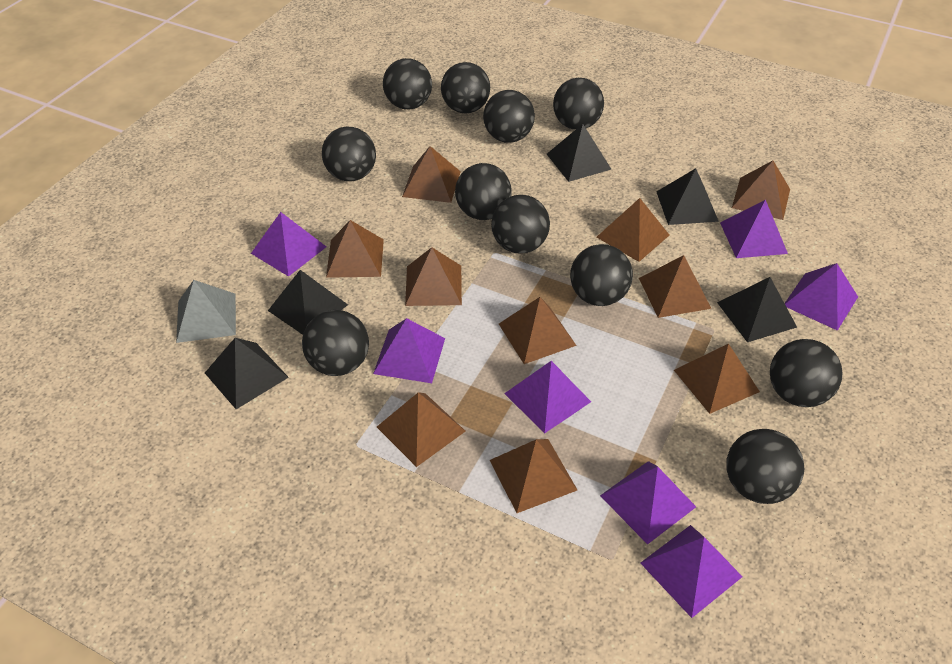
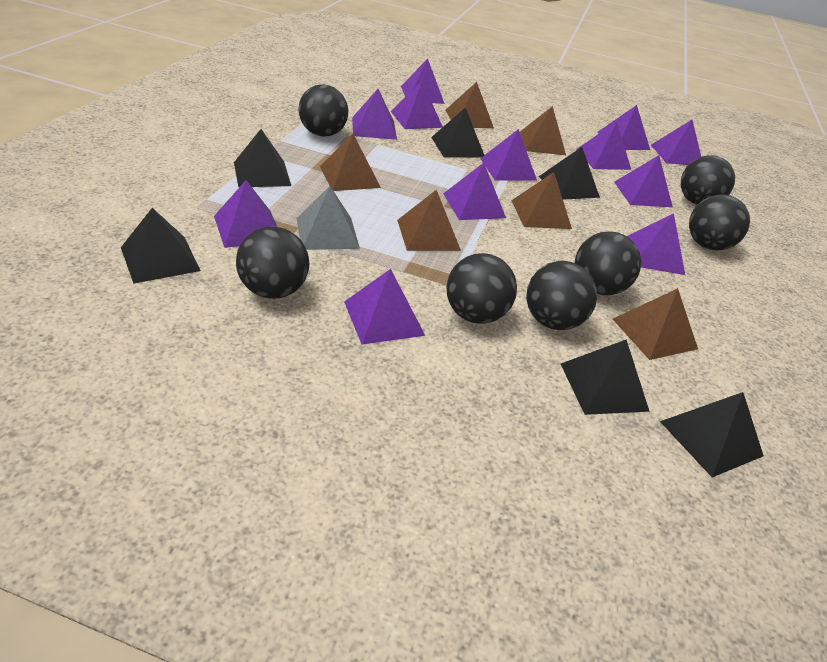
black ball: [302,310,369,376] [322,127,376,181] [383,58,432,110] [441,62,490,114] [455,163,512,220] [483,90,535,143] [491,195,550,254] [553,78,604,130] [570,244,633,306] [726,429,805,504] [770,339,843,407] = 11 -> [236,226,309,299] [299,84,348,137] [446,253,517,324] [526,261,597,330] [575,231,641,295] [681,155,735,205] [689,194,750,251] = 7
black pyramid: [205,338,289,409] [268,270,348,335] [547,124,611,182] [657,168,719,225] [717,277,797,342] = 5 -> [121,208,201,284] [234,129,291,188] [431,107,484,158] [539,147,600,200] [561,339,650,415] [660,392,764,477] = 6
brown pyramid: [326,220,384,278] [377,392,466,467] [402,146,461,203] [405,247,462,306] [490,439,577,513] [499,297,577,364] [597,198,669,262] [639,255,712,318] [674,344,760,414] [732,161,790,220] = 10 -> [320,134,381,191] [397,190,461,251] [445,82,494,128] [511,172,572,229] [520,106,566,155] [613,288,698,360] = 6
purple pyramid: [251,212,326,277] [373,318,445,383] [504,361,591,433] [600,461,696,544] [640,525,743,618] [720,200,788,258] [785,263,858,331] = 7 -> [214,180,277,248] [344,269,425,344] [352,89,397,140] [391,81,443,129] [401,58,445,104] [443,163,506,220] [480,129,537,180] [576,122,631,170] [597,105,650,150] [614,155,673,207] [627,213,685,275] [651,120,701,165] = 12

